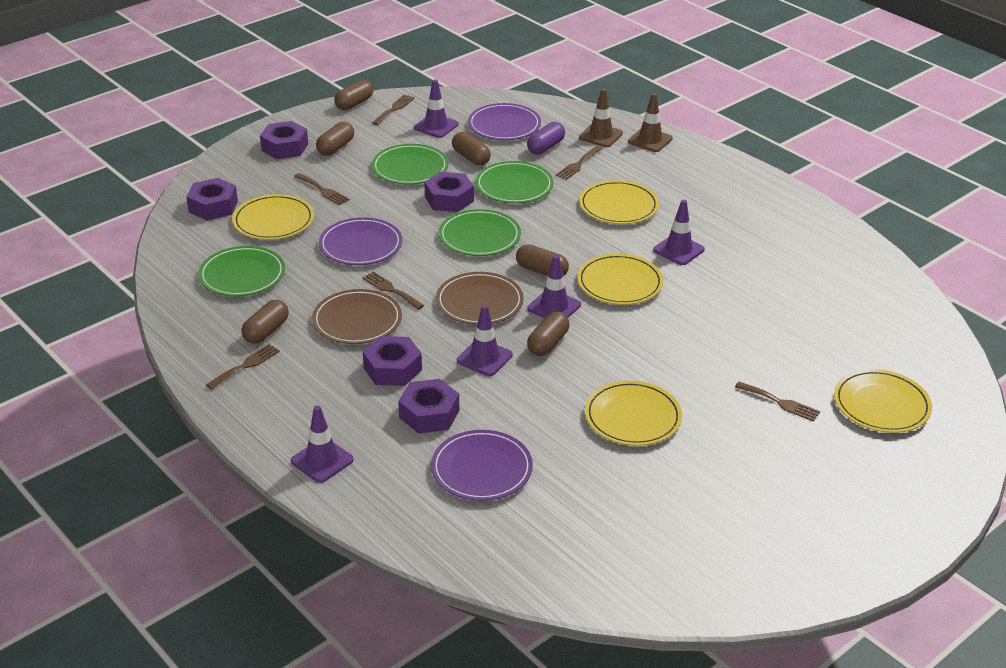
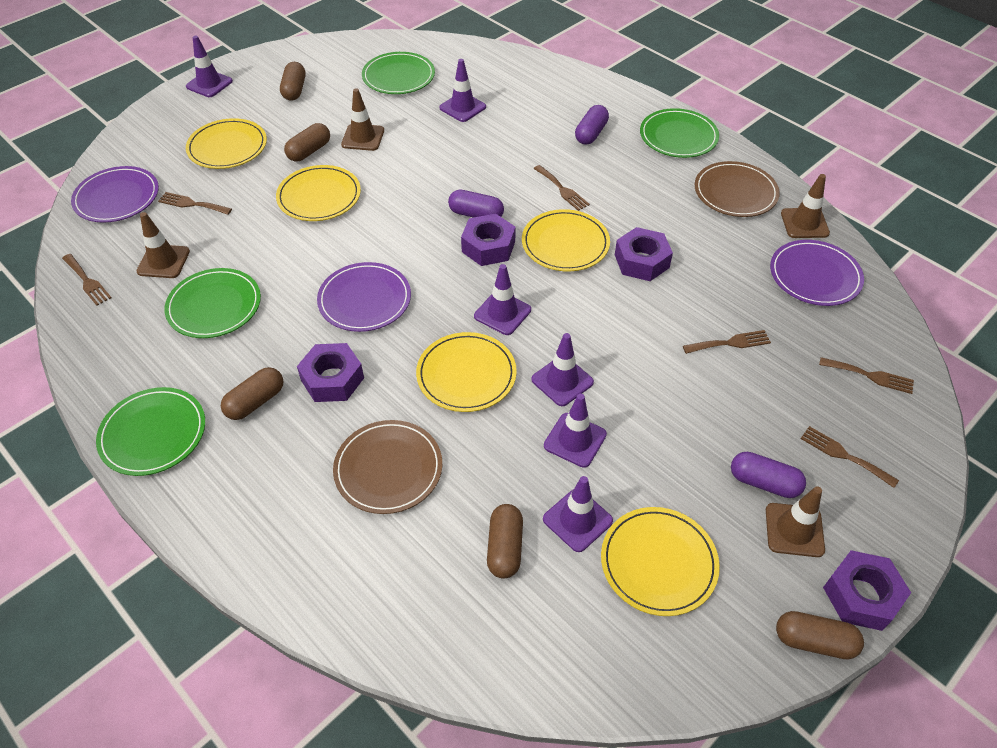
brown capsule: [242,300,289,344] [316,122,354,156] [334,79,373,110] [452,132,491,166] [516,244,569,276] [527,311,569,356] = 6 -> [221,367,284,420] [280,62,306,101] [284,123,330,161] [487,504,523,579] [776,611,864,660] = 5
brown traffic cone: [579,89,623,147] [628,93,673,152] = 2 -> [137,212,190,278] [341,88,384,151] [766,486,825,557] [781,174,830,238] = 4
purple capsule: [527,122,565,155] = 1 -> [448,190,504,218] [575,105,609,145] [731,452,806,498] = 3
purple nut: [186,178,238,221] [260,121,308,159] [363,336,422,386] [398,379,459,434] [424,172,474,212] = 5 -> [297,343,364,402] [461,214,516,266] [615,227,673,281] [823,550,911,631] = 4
purple traffic cone: [291,405,354,483] [414,79,458,138] [457,305,513,376] [527,255,581,318] [653,200,705,265] = 5 -> [186,36,233,97] [439,59,486,122] [474,264,531,335] [531,333,594,406] [543,476,613,552] [544,394,607,468] = 6

